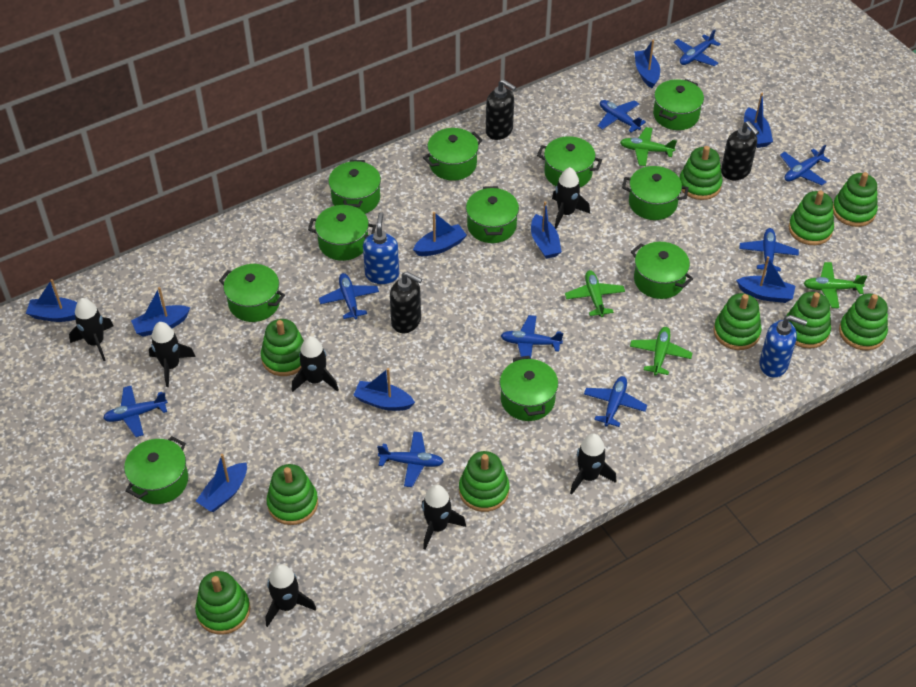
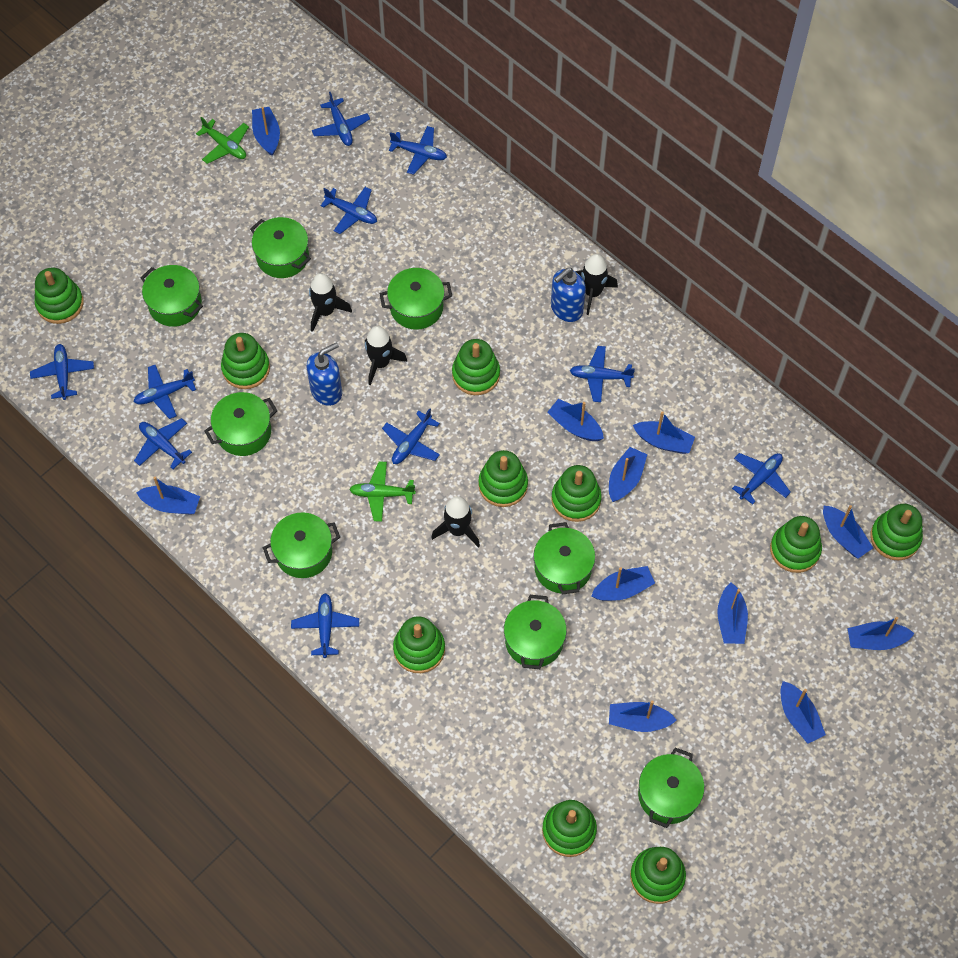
black rocket: [69,298,114,361] [149,322,196,387] [266,564,316,627] [292,336,339,392] [422,485,466,550] [552,167,590,229] [570,434,616,495] = 7 -> [309,273,352,332] [365,326,407,385] [431,496,480,548] [576,254,618,315] = 4
black soap dispenser: [390,272,422,333] [486,79,516,140] [721,121,759,181] = 3 -> none = 0
blue boat: [26,279,77,322] [131,287,191,337] [196,454,247,512] [353,368,415,411] [413,212,467,256] [531,201,562,259] [634,40,660,88] [736,256,795,303] [744,93,773,148] = 9 -> [136,477,200,515] [252,107,280,156] [547,399,604,441] [591,566,655,601] [609,447,647,502] [609,700,677,732] [633,411,695,454] [717,582,748,644] [780,681,826,744] [823,505,873,559] [848,617,915,650] = 11
blue plane: [103,386,168,437] [319,273,379,319] [377,432,444,487] [501,315,563,358] [584,376,647,427] [598,100,646,133] [674,29,720,66] [739,228,799,272] [780,145,830,185] = 9 -> [30,344,94,400] [133,365,196,419] [134,418,192,469] [291,593,359,658] [312,92,370,146] [320,187,377,234] [382,408,440,464] [389,126,447,175] [570,346,635,402] [732,453,791,505] = 10
green plane: [565,270,625,317] [620,127,677,166] [630,327,692,376] [803,262,867,308] = 4 -> [196,117,249,164] [349,461,416,522] = 2
green pot: [124,436,188,504] [219,264,285,322] [308,205,376,261] [329,160,381,214] [423,128,483,181] [466,186,519,243] [500,356,558,421] [537,136,602,187] [622,166,689,220] [631,242,693,299] [653,79,704,130] = 11 -> [141,265,203,327] [204,392,278,456] [250,217,311,278] [263,512,340,578] [379,268,452,330] [504,595,567,669] [534,522,595,595] [638,748,704,828] = 8

